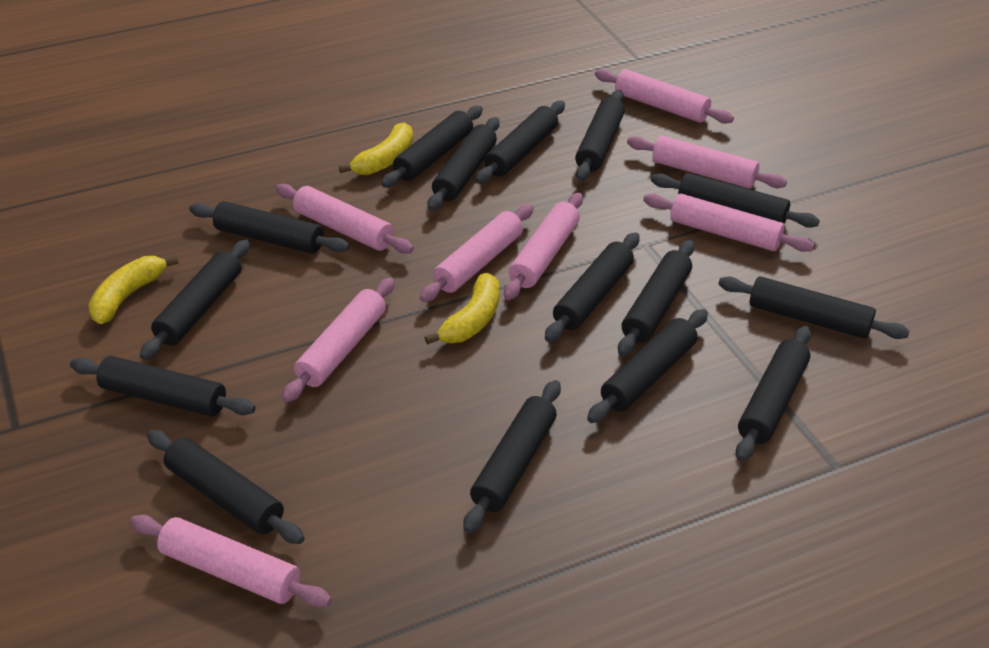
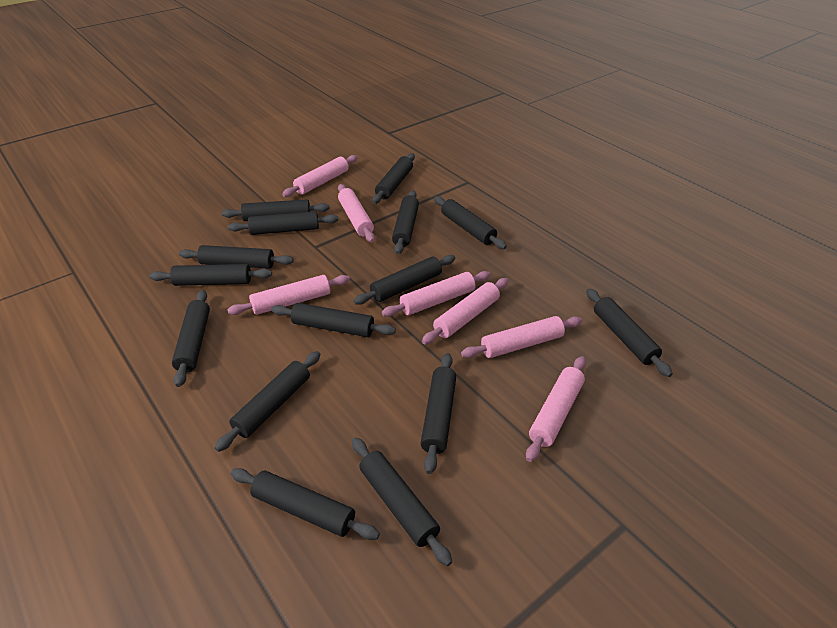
pink rolling pin: [130,515,332,607] [276,184,414,254] [282,277,395,402] [420,204,534,302] [504,193,583,300] [595,69,734,124] [627,136,787,189] [643,194,814,252] = 8 -> [227,275,350,315] [282,155,357,197] [338,184,375,242] [382,271,491,317] [422,278,508,344] [461,316,582,358] [526,356,586,462] = 7
yellow banana: [88,256,179,324] [339,122,413,175] [425,273,499,345] = 3 -> none = 0

